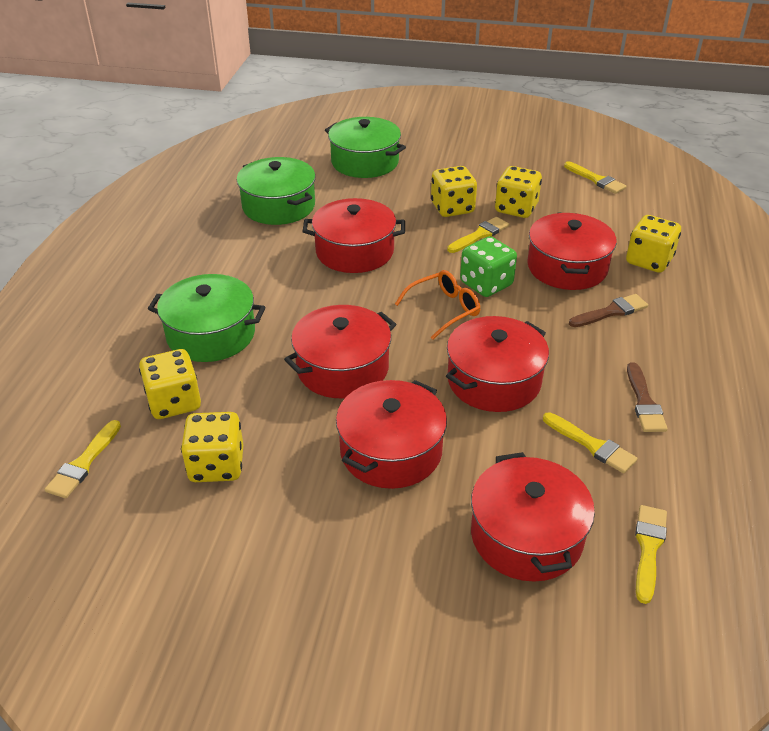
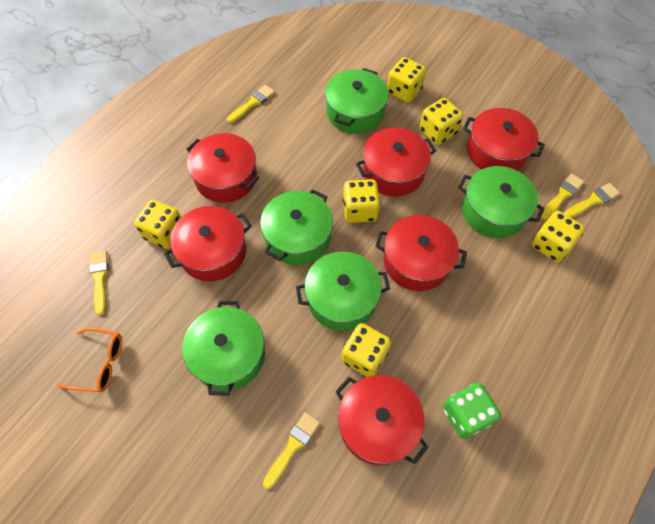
brown brush: [569,294,648,327] [627,362,668,432] = 2 -> none = 0
green pot: [148,274,265,362] [237,157,316,225] [325,117,406,178] = 3 -> [182,301,265,395] [260,189,333,265] [296,251,390,331] [325,68,389,134] [458,166,545,238] = 5
yellow dice: [139,349,201,419] [181,412,243,482] [431,166,477,217] [495,166,542,218] [626,215,681,273] = 5 -> [134,199,181,249] [342,323,391,377] [343,179,380,223] [387,57,426,103] [420,98,463,145] [531,211,585,262] = 6

